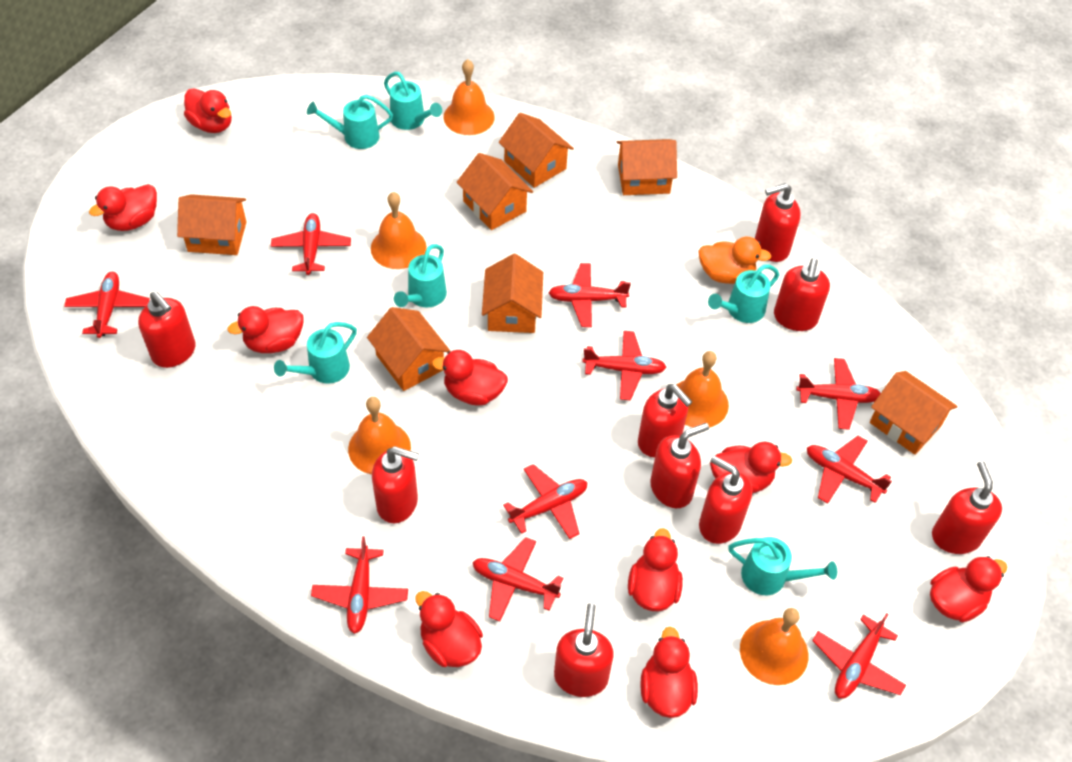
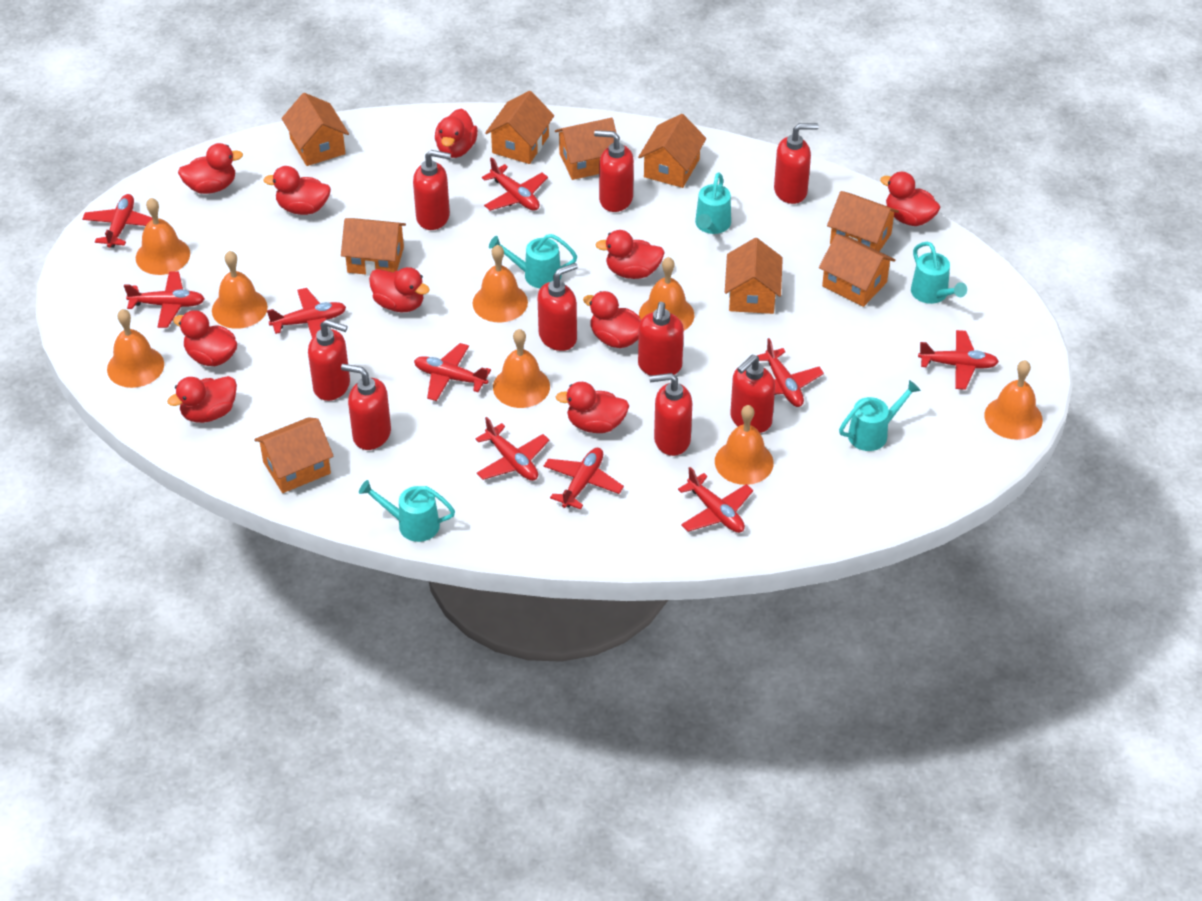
orange bell: [348,397,411,475] [371,192,426,269] [443,59,495,135] [677,351,729,428] [740,608,808,685] = 5 -> [107,309,164,388] [136,198,190,275] [212,251,268,329] [472,245,528,323] [493,329,550,408] [639,257,694,330] [715,405,774,485] [984,360,1043,440] = 8
orange duck: [698,237,772,284] = 1 -> none = 0
orange house: [177,194,247,255] [367,307,450,391] [456,153,533,230] [482,254,543,333] [499,113,574,188] [617,139,677,195] [870,371,958,455] = 7 -> [254,417,334,493] [281,93,349,166] [341,218,406,276] [485,91,554,164] [555,118,617,180] [638,114,706,188] [725,238,783,314] [819,234,895,307] [827,191,899,252] = 9
red duck: [89,184,157,231] [184,88,232,133] [227,306,304,353] [415,591,483,667] [432,350,508,405] [628,528,683,611] [640,627,698,718] [710,442,792,493] [930,556,1007,622] = 9 -> [167,376,237,423] [173,310,237,366] [178,143,243,194] [263,166,331,215] [369,267,430,312] [435,109,478,158] [556,382,629,433] [583,291,641,348] [596,230,665,279] [880,172,940,226] = 10
turquoise watering can: [274,322,357,384] [307,94,393,149] [384,72,442,130] [394,244,447,307] [708,264,779,323] [728,537,837,595] = 6 -> [359,480,455,542] [489,234,577,288] [695,172,731,234] [839,380,921,451] [911,242,967,304] = 5

